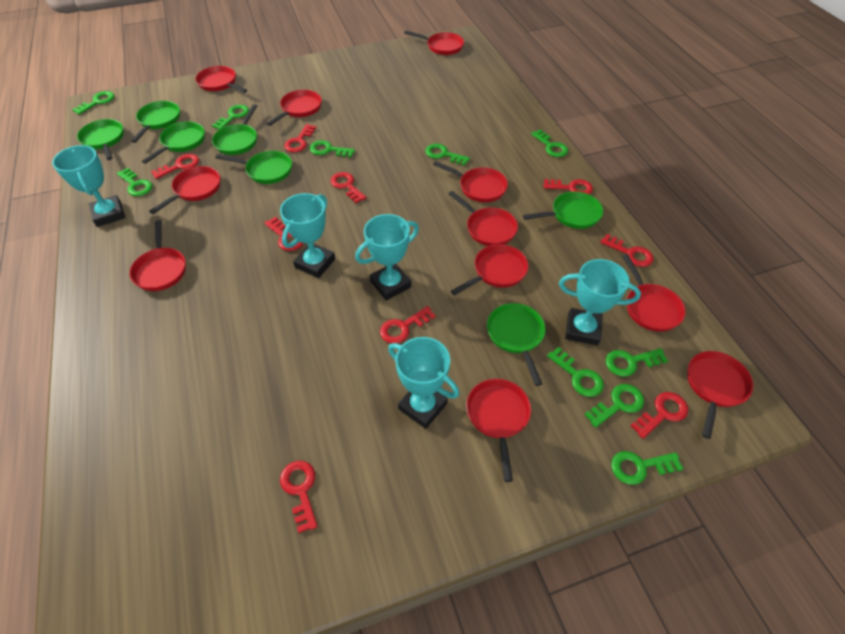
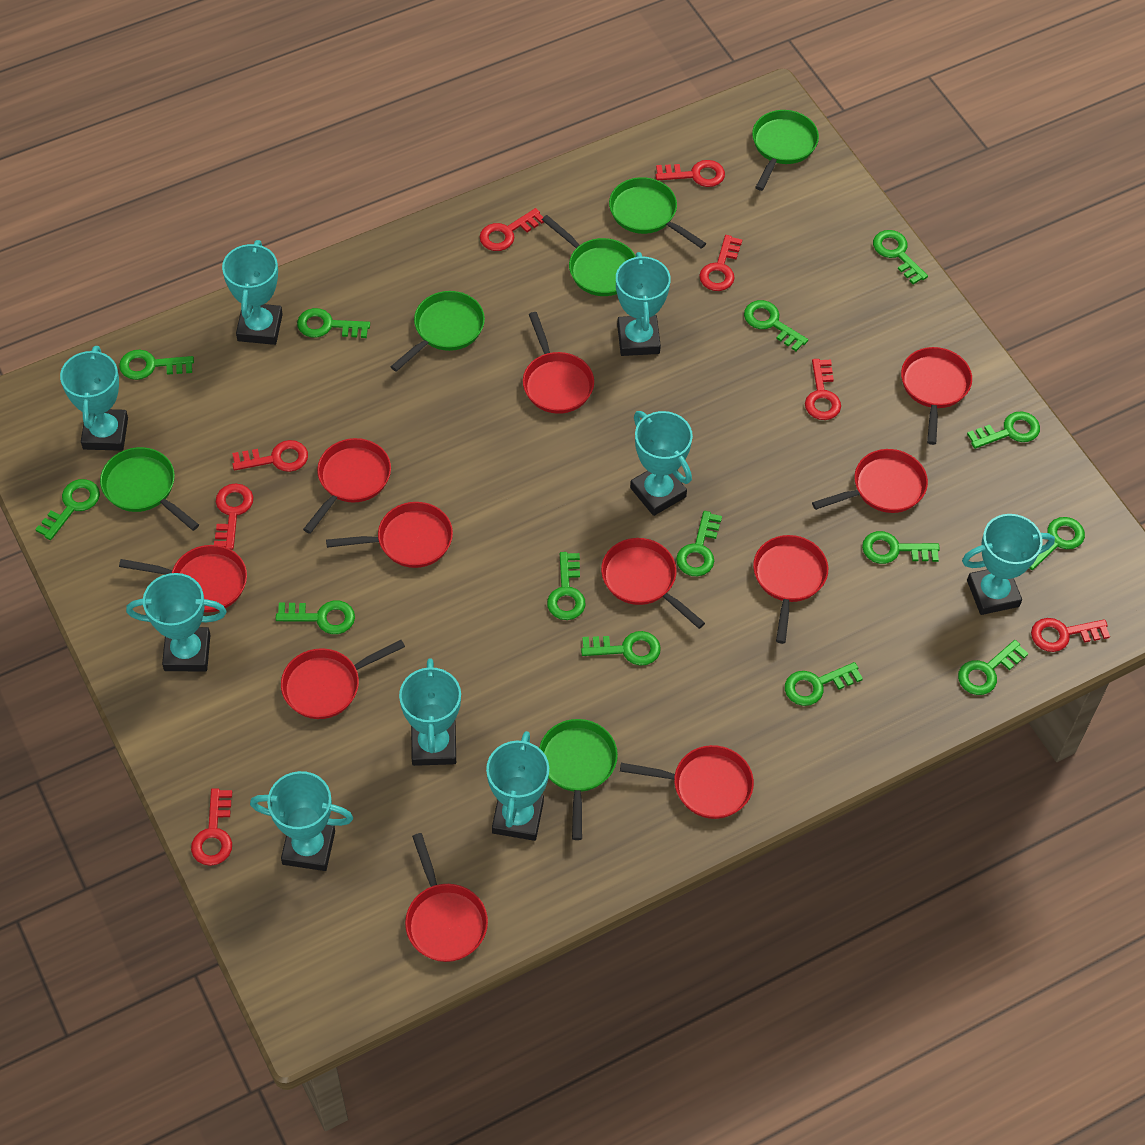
green key: [72,91,115,115] [117,168,152,196] [212,105,249,130] [310,140,355,158] [425,144,470,166] [531,129,568,157] [547,347,604,397] [584,384,644,428] [606,348,668,377] [611,451,683,485] = 10 -> [35,479,100,540] [119,350,194,380] [276,601,355,634] [297,308,370,338] [547,552,586,620] [581,631,661,666] [676,511,722,576] [744,300,808,351] [785,662,863,706] [862,531,940,564] [873,230,928,284] [958,640,1029,695] [967,412,1040,449] [1029,517,1085,570] = 14
green pan: [77,119,124,160] [131,101,180,143] [142,121,205,164] [212,104,257,155] [215,151,292,184] [487,303,546,386] [523,191,603,229] = 7 -> [100,447,199,531] [390,291,485,372] [539,719,618,840] [542,215,635,296] [609,177,706,248] [752,110,819,191] = 6
red key: [151,154,199,179] [264,217,303,251] [280,461,318,533] [284,124,316,152] [330,172,366,203] [380,306,436,344] [543,179,593,194] [600,234,654,267] [630,392,688,439] = 9 -> [191,788,232,866] [214,483,253,550] [232,440,308,472] [480,208,544,251] [656,160,725,187] [699,235,742,291] [805,359,841,420] [1031,618,1110,652] = 8
turquoise trophy: [52,145,125,227] [280,193,335,278] [355,214,419,301] [388,337,459,429] [559,259,641,346] = 5 -> [60,346,128,451] [126,573,227,671] [222,240,283,345] [250,771,353,871] [399,658,461,766] [486,731,549,841] [616,252,671,356] [630,411,693,516] [962,514,1055,615] = 9

